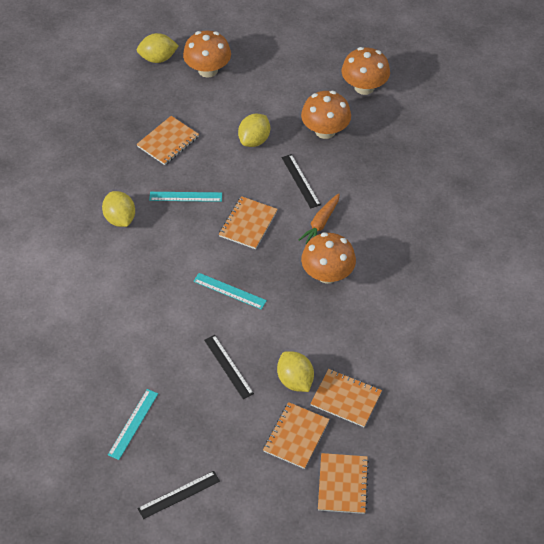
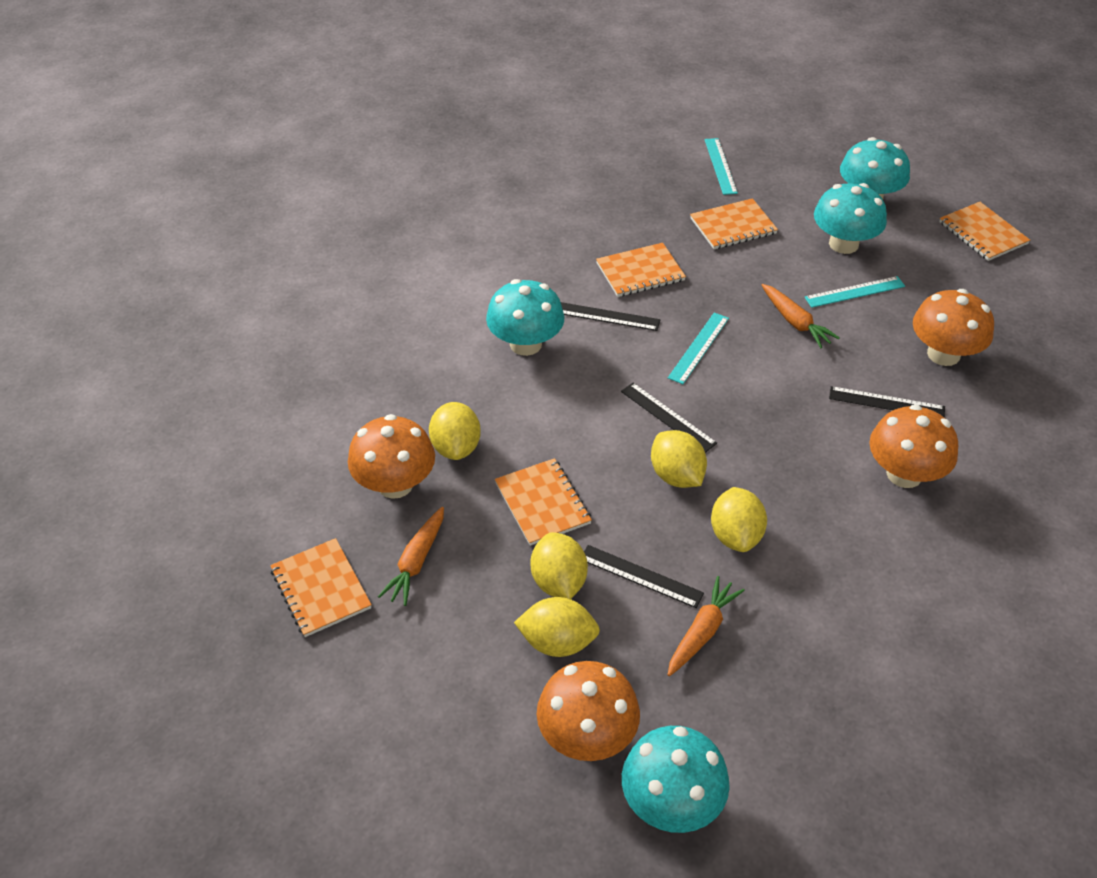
black ruler: [137,471,220,519] [204,335,254,399] [282,154,321,209] = 3 -> [561,302,660,331] [584,545,704,608] [621,383,717,453] [829,386,945,418] = 4
orange carrot: [299,193,340,244] = 1 -> [378,507,444,606] [668,576,745,676] [762,284,840,348] = 3
turquoise mushroom: none = 0 -> [486,279,564,356] [622,726,730,833] [814,183,887,254] [840,137,910,199] = 4
yellow lemon: [102,191,135,227] [137,33,179,63] [238,114,270,147] [277,351,314,392] = 4 -> [429,402,481,460] [514,597,600,657] [531,532,588,599] [651,430,707,488] [711,487,767,552] = 5

